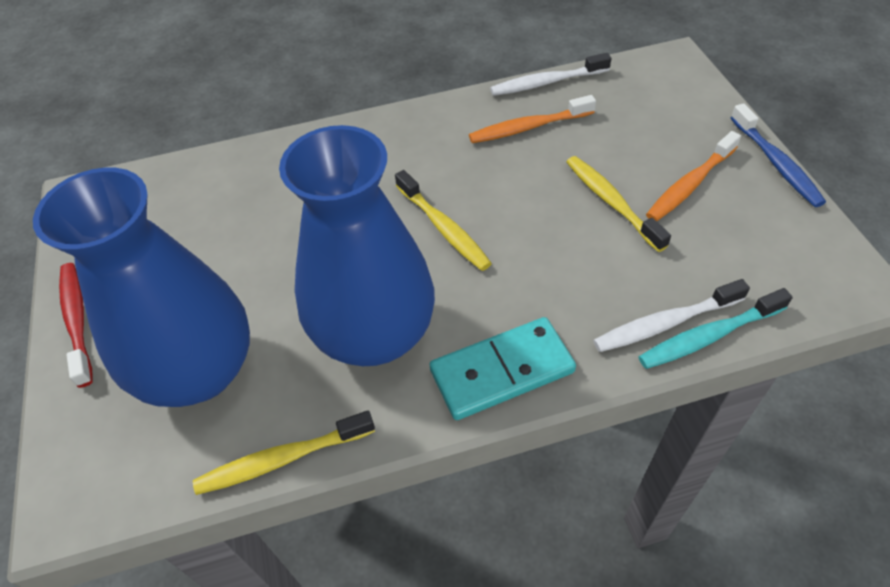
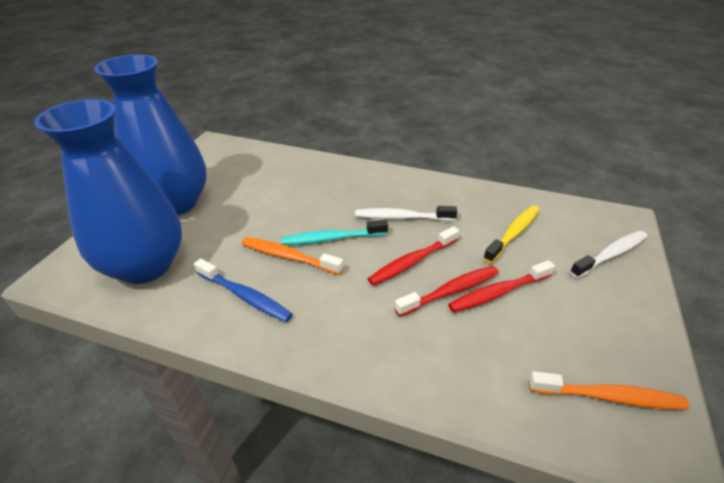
red toothbrush: [59,263,93,388] = 1 -> [368,226,459,286] [394,266,499,317] [448,260,555,313] = 3
turquoise domino: [429,317,576,420] = 1 -> none = 0
yellow toothbrush: [193,411,375,495] [395,170,492,271] [567,156,671,252] = 3 -> [483,205,539,263] = 1

